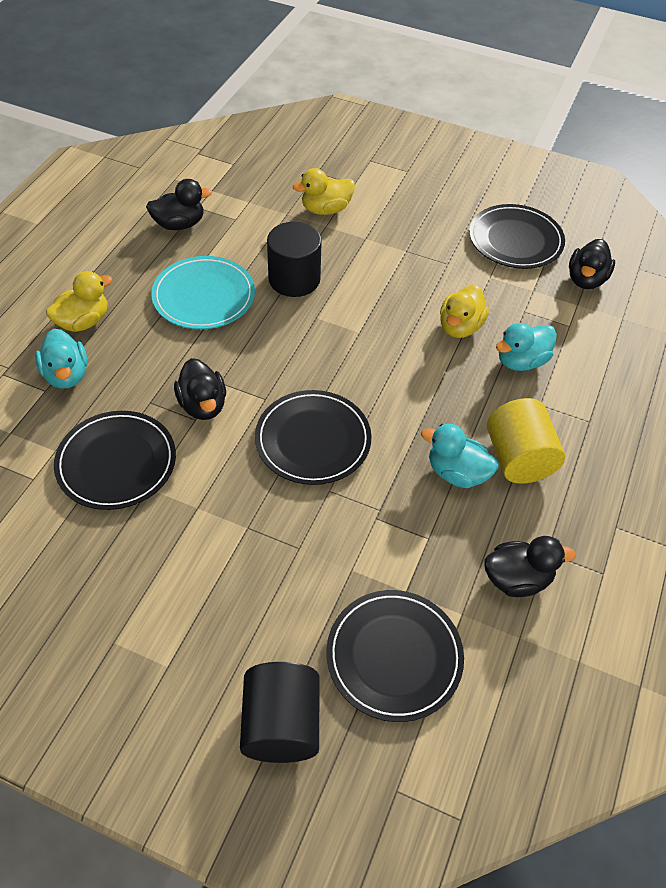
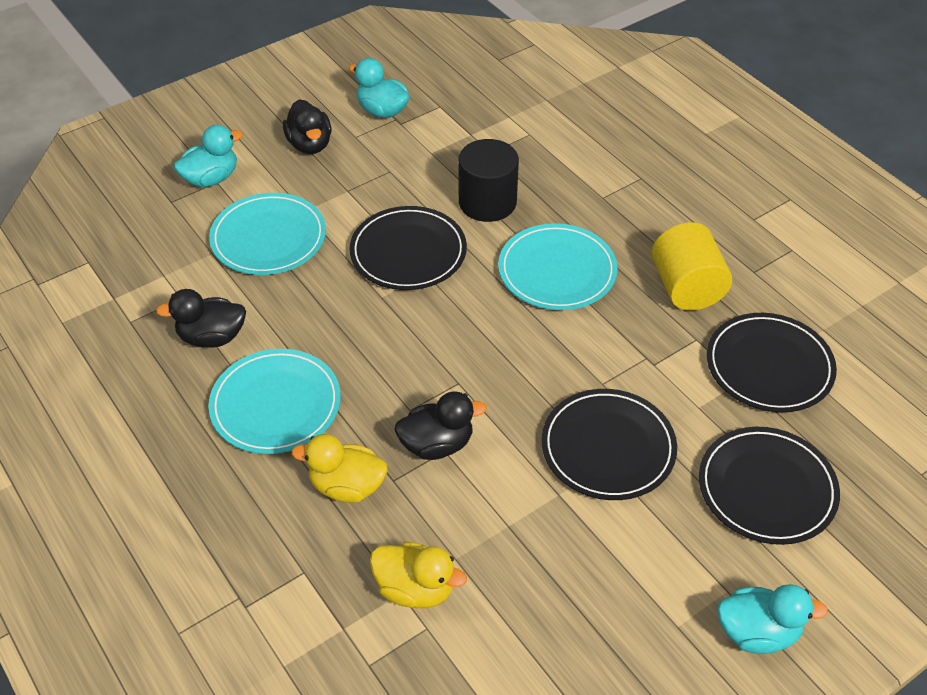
black cylinder: [240,662,320,763] [267,222,322,297] = 2 -> [458,139,519,222] = 1
black duck: [146,179,212,230] [174,358,226,420] [484,536,576,597] [569,239,615,289] = 4 -> [156,289,246,348] [283,99,331,154] [394,391,487,460] = 3
turquoise plate: [151,256,255,329] = 1 -> [208,349,341,454] [209,193,326,275] [498,223,617,310] = 3
yellow duck: [46,271,112,332] [293,168,355,215] [440,285,489,338] = 3 -> [292,434,388,503] [370,542,467,608] = 2

